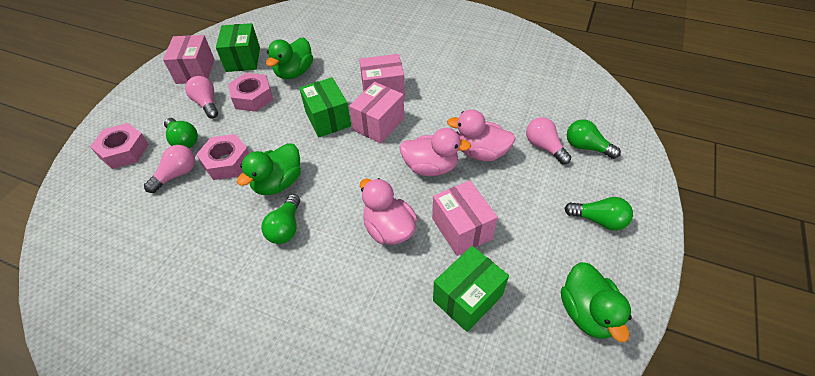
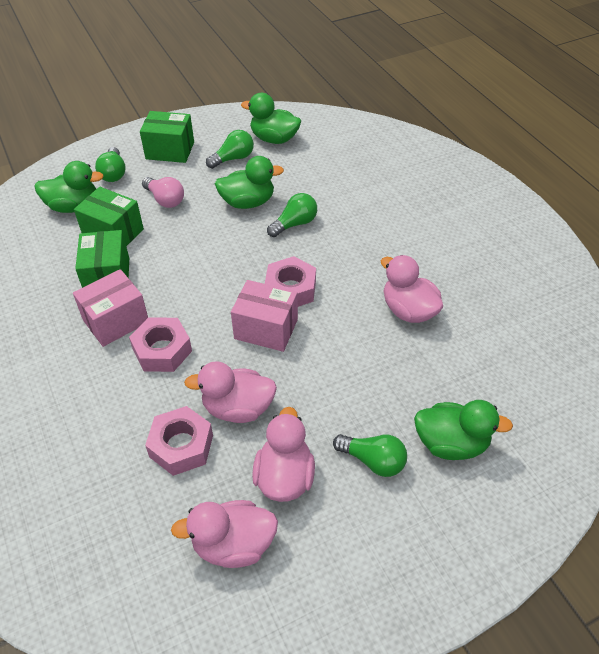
green duck: [237,143,301,195] [266,38,313,79] [561,262,632,342] = 3 -> [34,161,104,213] [215,156,284,209] [241,93,301,144] [414,400,513,460] = 4
pink box: [163,35,215,84] [349,82,404,143] [359,54,405,99] [432,180,498,256] = 4 -> [73,269,148,347] [231,280,298,352] = 2
pink duck: [360,178,417,245] [399,128,471,176] [447,109,516,161] = 3 -> [171,500,278,568] [184,361,277,423] [252,407,315,502] [381,255,443,323] = 4
pink light bulb: [144,145,195,193] [185,76,218,118] [526,117,571,164] = 3 -> [142,177,184,208] = 1

